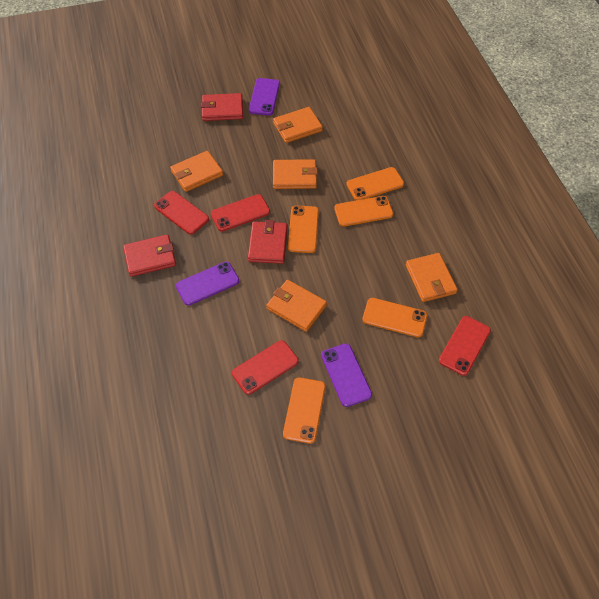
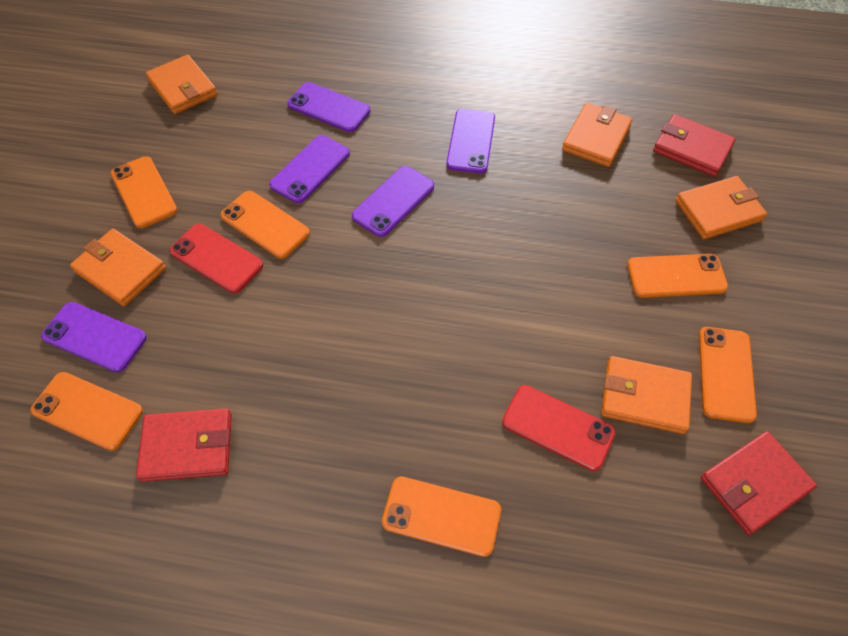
orange phone: [283,378,326,444] [288,206,319,253] [334,196,393,227] [346,167,404,200] [362,298,427,337] = 5 -> [31,372,143,451] [111,156,177,228] [220,191,310,259] [382,477,501,557] [627,254,728,298] [699,327,757,423] = 6
purple phone: [176,262,239,306] [249,78,280,115] [321,344,372,407] = 3 -> [41,302,147,372] [269,135,350,203] [287,82,371,132] [352,166,434,237] [446,109,495,174] = 5
red phone: [154,191,209,234] [211,194,270,232] [232,340,299,395] [439,316,491,376] = 4 -> [169,224,263,293] [502,385,616,471] = 2

